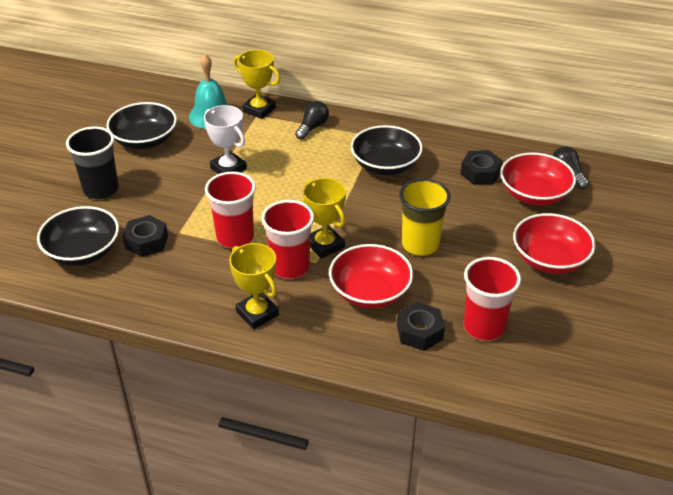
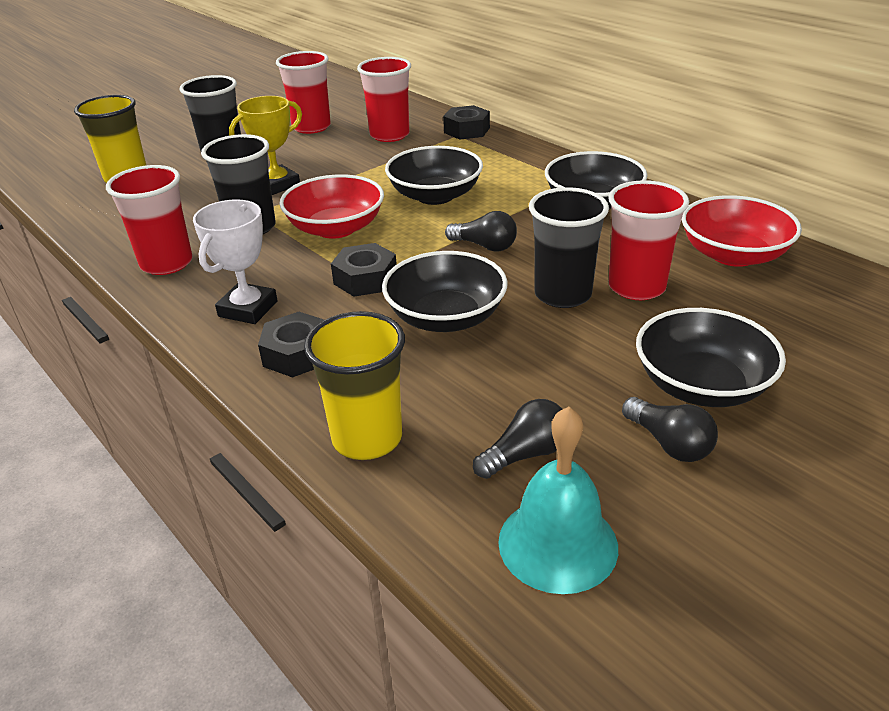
black bowl: [37,206,119,266] [106,102,177,149] [351,125,423,175] = 3 -> [382,251,508,332] [385,146,483,205] [545,151,648,209] [636,308,786,407] = 4
black cup: [66,126,119,200] = 1 -> [180,75,241,159] [201,134,276,234] [529,187,609,308] = 3
black light bulb: [295,101,329,140] [552,146,589,189] = 2 -> [445,211,517,252] [473,399,562,479] [622,397,718,462] = 3
red bowl: [329,244,413,309] [500,152,576,206] [513,213,596,274] = 3 -> [279,174,384,239] [682,195,802,267] = 2
red cup: [205,172,256,248] [261,200,314,279] [464,257,521,341] = 3 -> [106,165,193,275] [276,51,331,134] [357,57,411,142] [608,180,689,300] = 4
yellow cup: [399,179,451,256] = 1 -> [74,95,146,183] [304,311,405,460] = 2
yellow trophy: [229,243,279,329] [233,50,281,119] [303,178,346,258] = 3 -> [229,96,302,195] = 1

